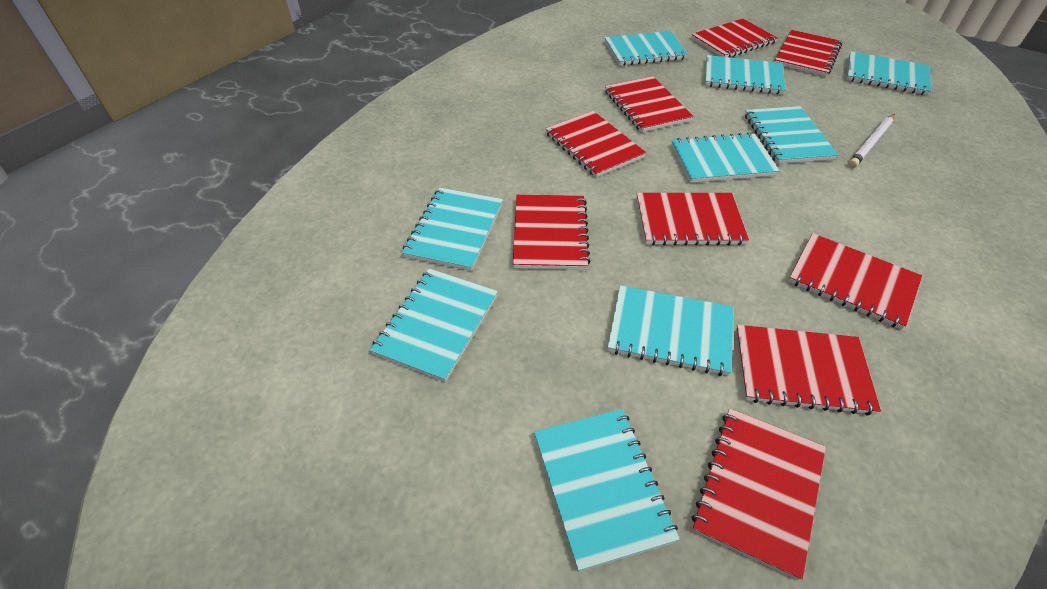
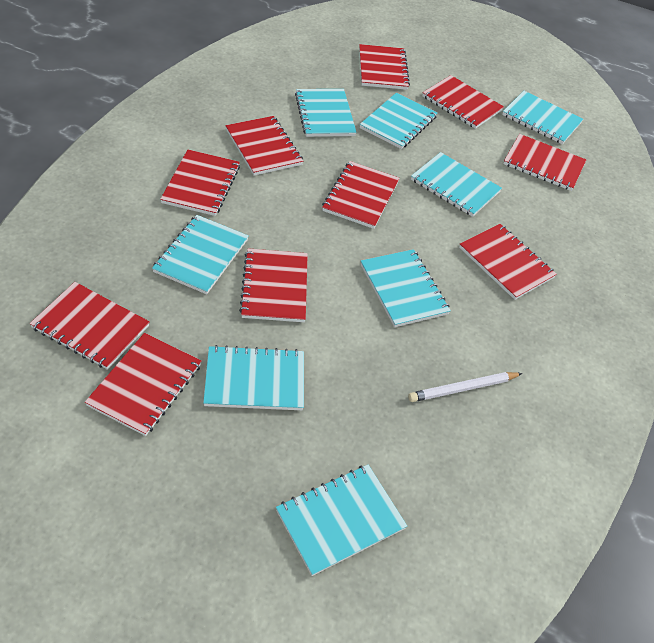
red notebook: [513,194,590,270] [545,111,646,177] [605,76,693,132] [637,193,749,245] [691,19,778,57] [692,408,826,580] [736,325,881,416] [775,30,842,77] [788,233,922,330] = 9 -> [30,282,150,370] [85,333,201,436] [160,150,240,216] [226,116,303,176] [239,248,308,322] [322,161,400,229] [359,44,410,90] [422,75,504,129] [459,224,557,300] [504,134,586,191] = 10
turquoise notebook: [370,269,498,382] [402,188,503,271] [534,409,680,572] [605,31,689,66] [608,285,733,376] [671,133,779,183] [705,55,786,94] [745,106,838,164] [846,51,931,95] = 9 -> [152,215,249,294] [203,345,304,410] [276,465,407,576] [295,89,357,137] [360,93,437,149] [361,249,451,327] [411,152,502,217] [502,91,583,144] = 8

